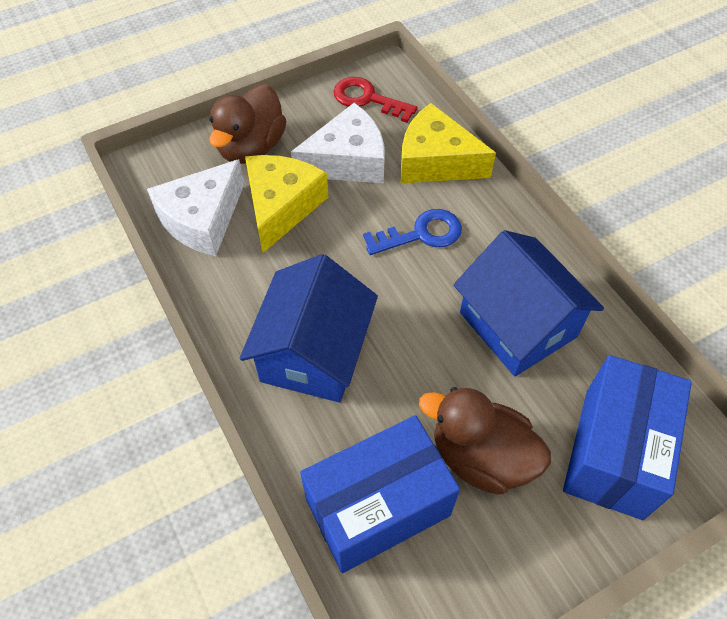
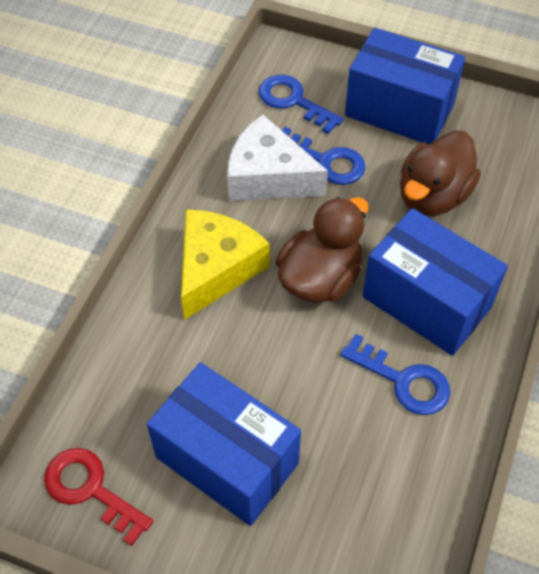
blue box: [300,415,460,573] [563,355,692,520] = 2 -> [147,362,301,526] [345,28,465,144] [362,208,508,356] = 3
blue house: [240,254,378,403] [453,230,604,376] = 2 -> none = 0
blue key: [363,209,462,255] = 1 -> [259,75,344,134] [282,127,366,185] [340,334,450,415] = 3
white cheese: [147,159,244,256] [291,103,385,183] = 2 -> [227,115,328,201] = 1
yellow cheese: [245,155,328,253] [401,103,496,183] = 2 -> [181,209,270,320] = 1

